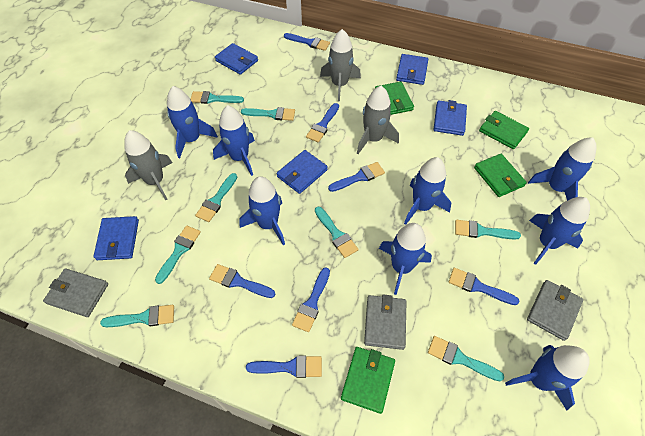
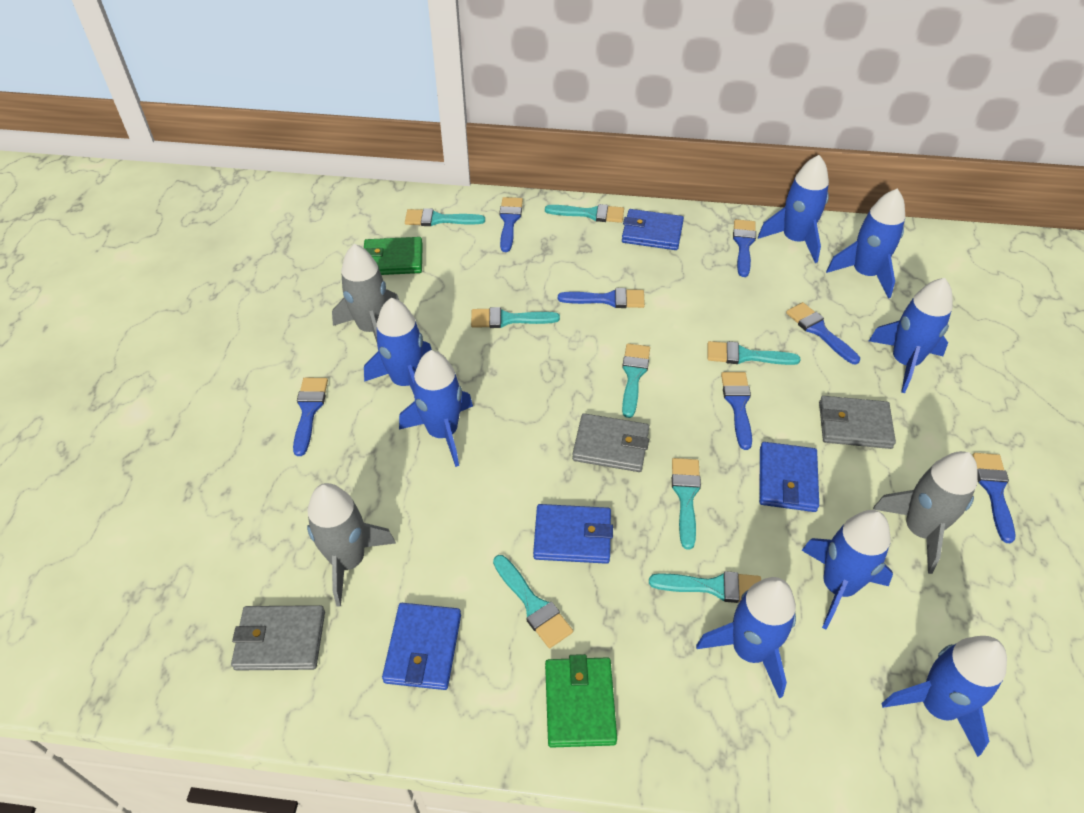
blue wallet: [94,216,139,260] [215,43,258,75] [277,150,328,194] [396,54,428,85] [433,100,467,136] = 5 -> [382,603,461,690] [533,504,613,564] [622,209,684,250] [759,442,819,512] = 4
green wallet: [341,347,395,414] [375,82,414,115] [474,154,527,197] [479,111,529,149] = 4 -> [364,237,423,275] [545,654,617,748] = 2

